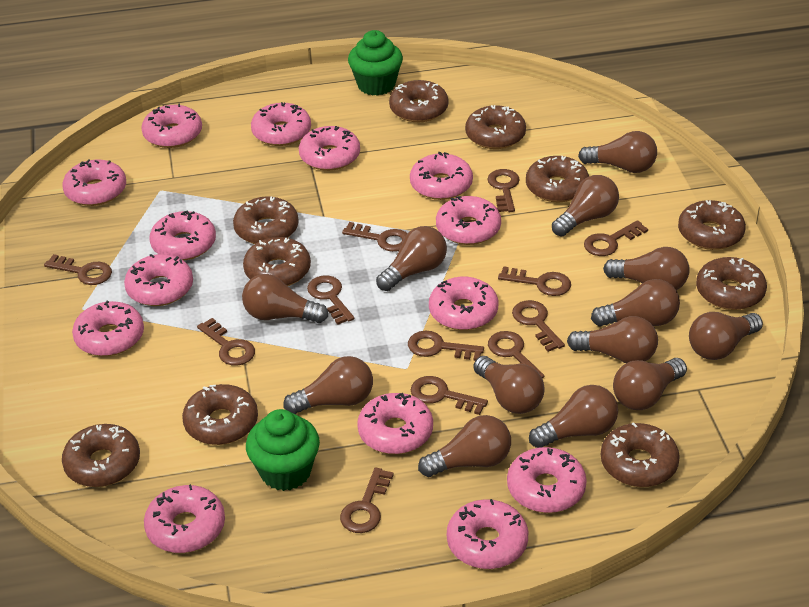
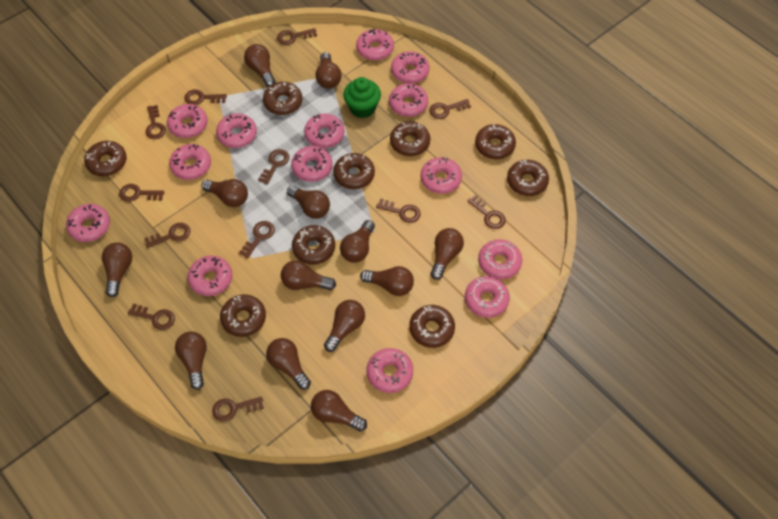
brown donut: [62,424,140,487] [182,384,258,445] [233,196,299,244] [243,237,311,286] [389,80,448,122] [465,105,526,149] [526,156,589,202] [601,422,680,487] [678,200,746,250] [696,257,767,310] = 10 -> [84,141,127,176] [220,294,266,337] [263,82,302,115] [292,225,335,265] [333,153,375,189] [390,121,430,156] [409,305,455,348] [475,124,516,159] [507,160,549,196] = 9
green cupcake: [246,409,320,491] [348,30,403,96] = 2 -> [343,77,381,118] = 1

